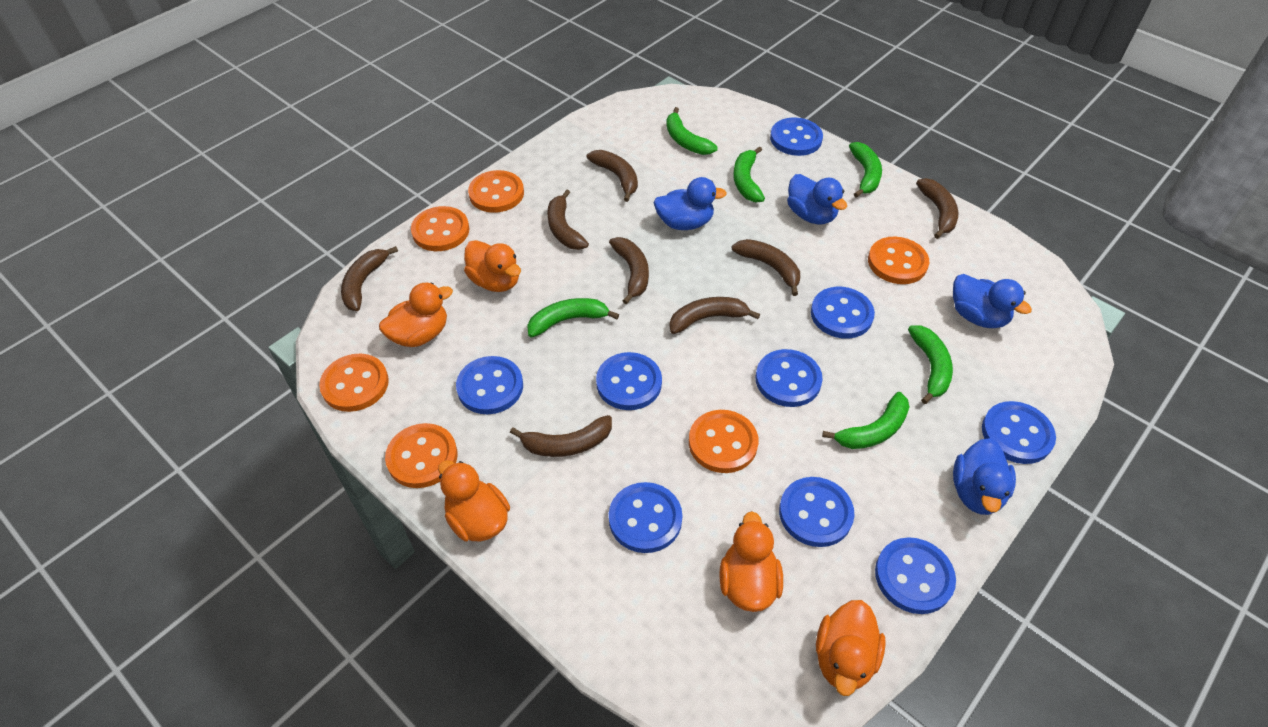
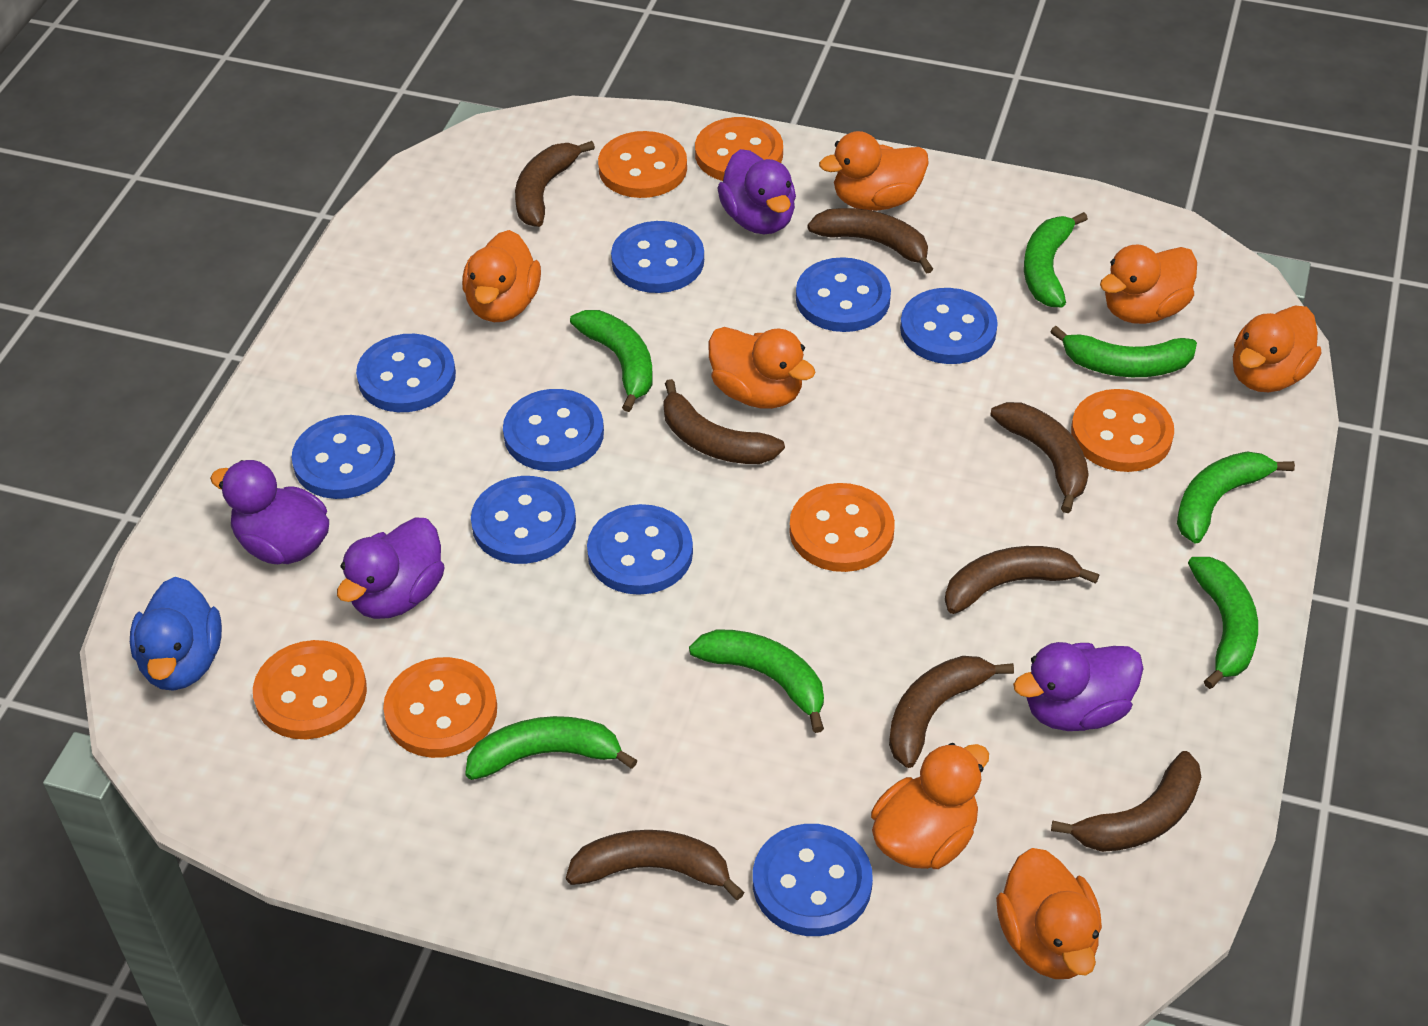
blue duck: [654,177,727,230] [787,174,847,224] [953,274,1032,328] [953,438,1016,515] = 4 -> [130,577,222,691] = 1
green banana: [527,298,619,337] [666,107,718,155] [733,146,765,202] [822,392,910,449] [849,142,882,198] [908,326,953,404] = 6 -> [465,716,638,780] [570,310,653,412] [689,629,824,733] [1024,212,1088,307] [1051,326,1197,377] [1177,452,1295,544] [1188,557,1258,689] = 7
orange duck: [379,282,453,347] [438,460,510,542] [464,240,521,292] [719,511,783,612] [816,600,886,696] = 5 -> [462,230,541,322] [708,327,815,409] [819,131,929,211] [871,743,989,869] [996,848,1102,979] [1100,244,1197,324] [1233,305,1321,392] = 7
purple duck: none = 0 -> [210,460,329,564] [337,517,445,619] [717,149,796,234] [1013,642,1144,731] = 4

